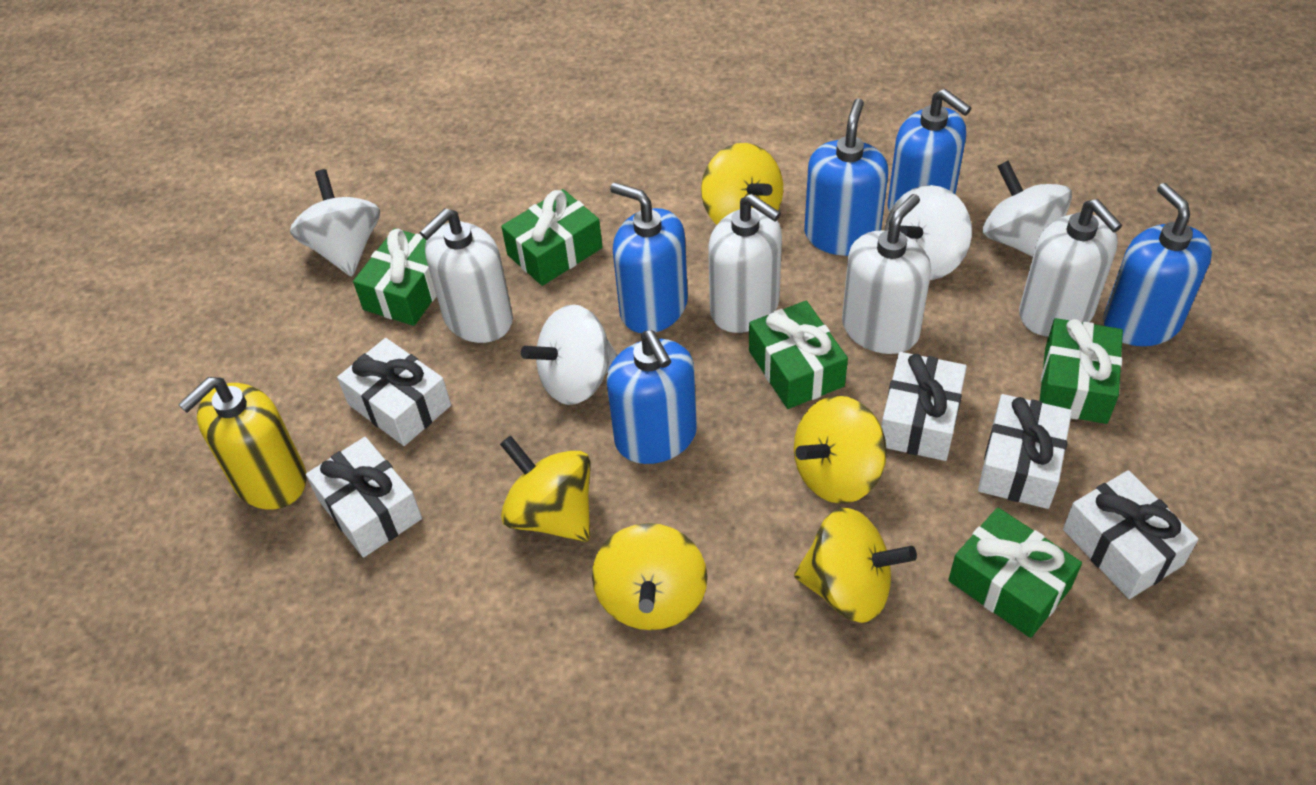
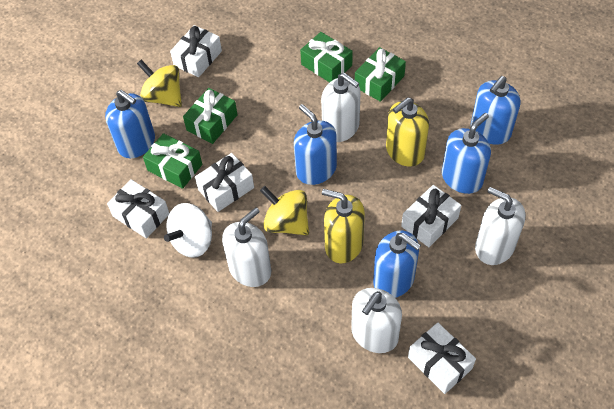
green gift: [353,228,437,326] [501,189,603,286] [749,301,848,409] [948,508,1082,638] [1040,318,1123,424] = 5 -> [143,133,202,189] [183,88,238,144] [300,32,353,82] [355,47,406,102] = 4
white spinning top: [290,169,380,276] [521,304,618,405] [884,185,972,280] [983,160,1072,257] = 4 -> [164,203,212,258] = 1
yellow soap dispenser: [178,377,307,510] = 1 -> [322,189,365,263] [386,97,429,167] = 2
yellow spinning top: [500,436,591,542] [592,523,707,630] [701,143,783,225] [794,396,887,504] [794,508,917,623] = 5 -> [137,60,182,107] [260,186,309,236] = 2

